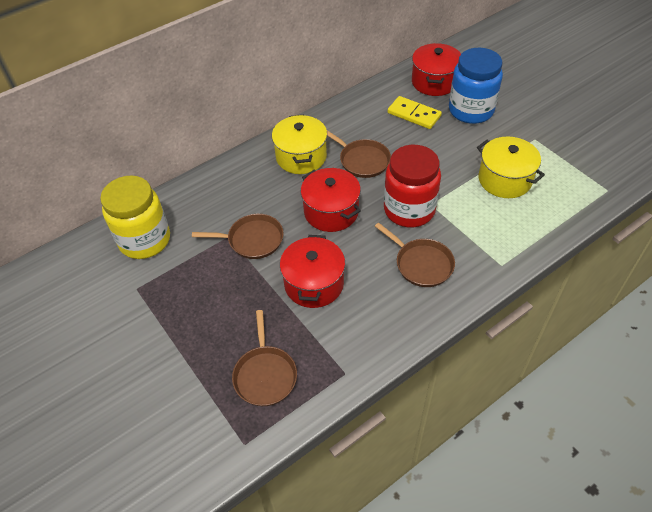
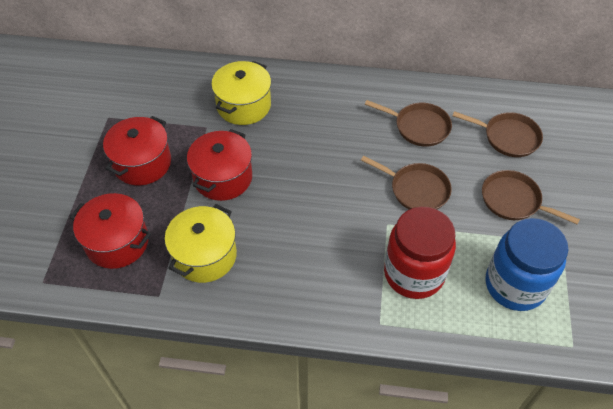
yellow domino: [388,96,442,129] = 1 -> none = 0
yellow jar: [100,175,170,259] = 1 -> none = 0

